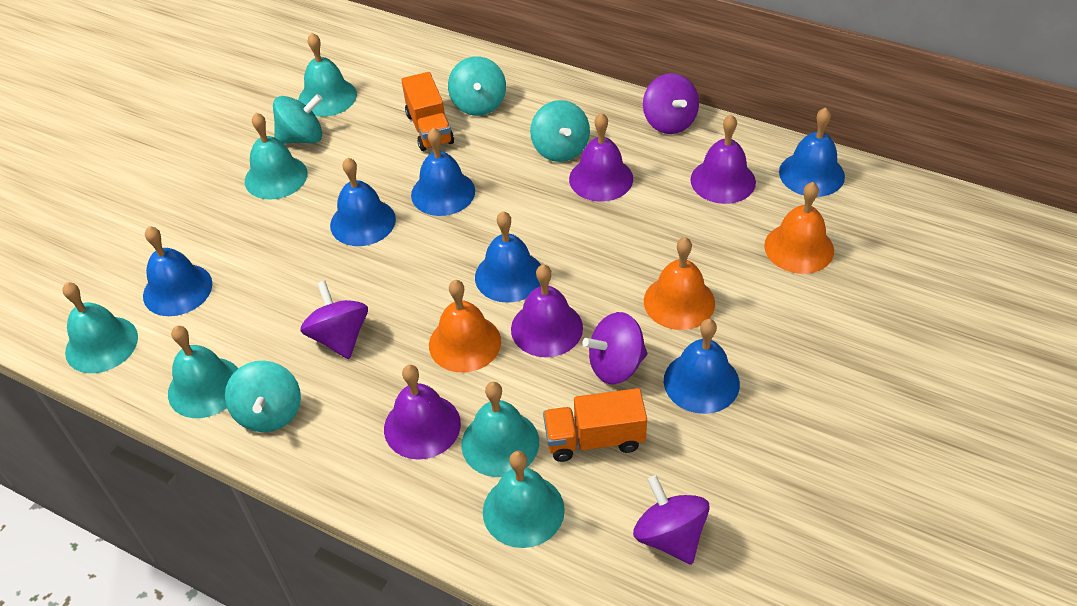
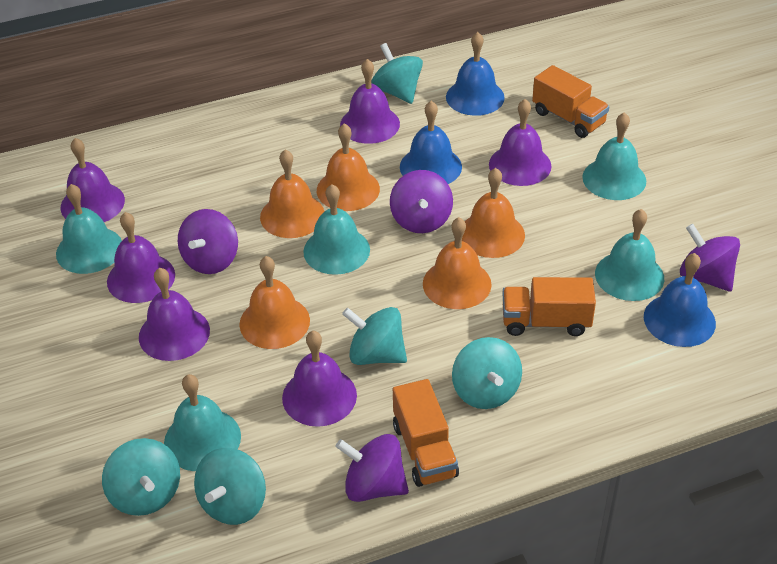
blue bell: [143,226,212,316] [330,157,396,246] [411,128,475,216] [475,211,541,303] [664,319,740,414] [779,107,845,197] = 6 -> [400,101,462,184] [446,32,505,116] [644,253,716,347] = 3
orange bell: [429,280,501,373] [644,237,715,330] [764,182,834,274] = 3 -> [239,256,310,349] [260,149,324,238] [317,123,380,211] [423,217,492,309] [462,168,525,258] = 5
orange truck: [401,72,454,151] [543,388,647,462] = 2 -> [393,379,459,487] [503,277,596,336] [532,65,609,138] = 3
purple bell: [384,365,461,460] [511,264,583,357] [569,113,633,202] [690,115,756,204] = 4 -> [61,138,125,222] [107,212,175,303] [139,268,210,361] [282,331,357,427] [340,59,400,144] [489,99,552,186] = 6
turquoise bell: [62,282,138,373] [168,326,238,418] [245,113,308,200] [298,33,357,117] [461,382,539,477] [483,451,565,548] = 6 -> [56,184,122,274] [164,374,241,471] [303,184,370,275] [582,112,646,200] [595,209,664,301] = 5
turquoise spinning top: [225,361,301,432] [273,94,322,144] [448,56,506,116] [530,100,590,162] = 4 -> [102,438,180,516] [194,448,266,525] [342,307,407,365] [372,43,423,104] [452,337,522,409] = 5

